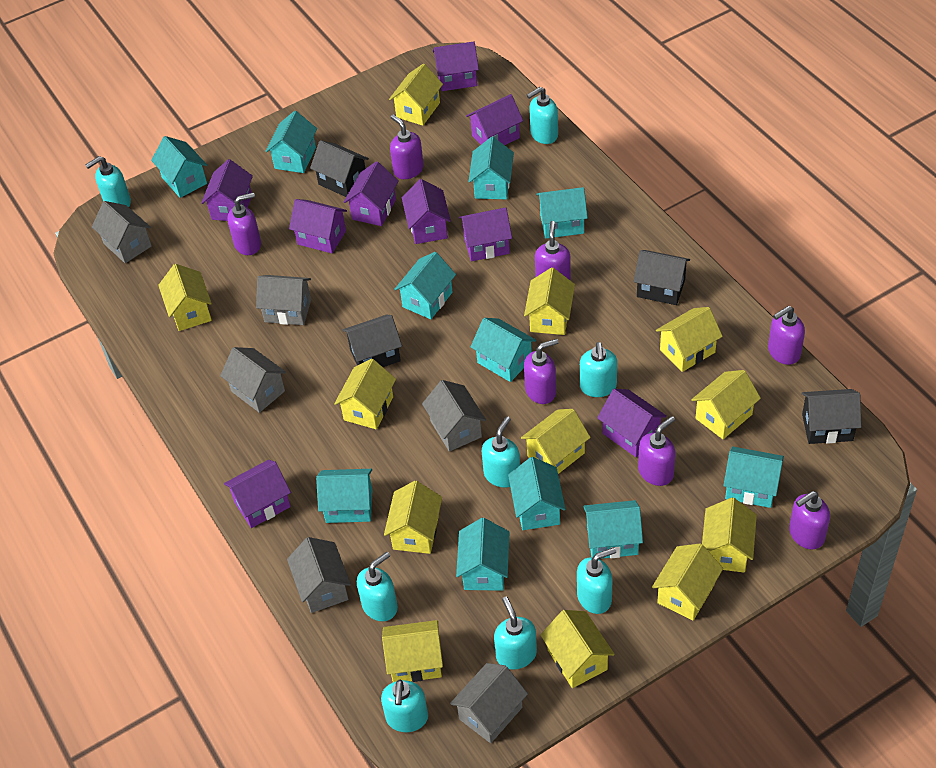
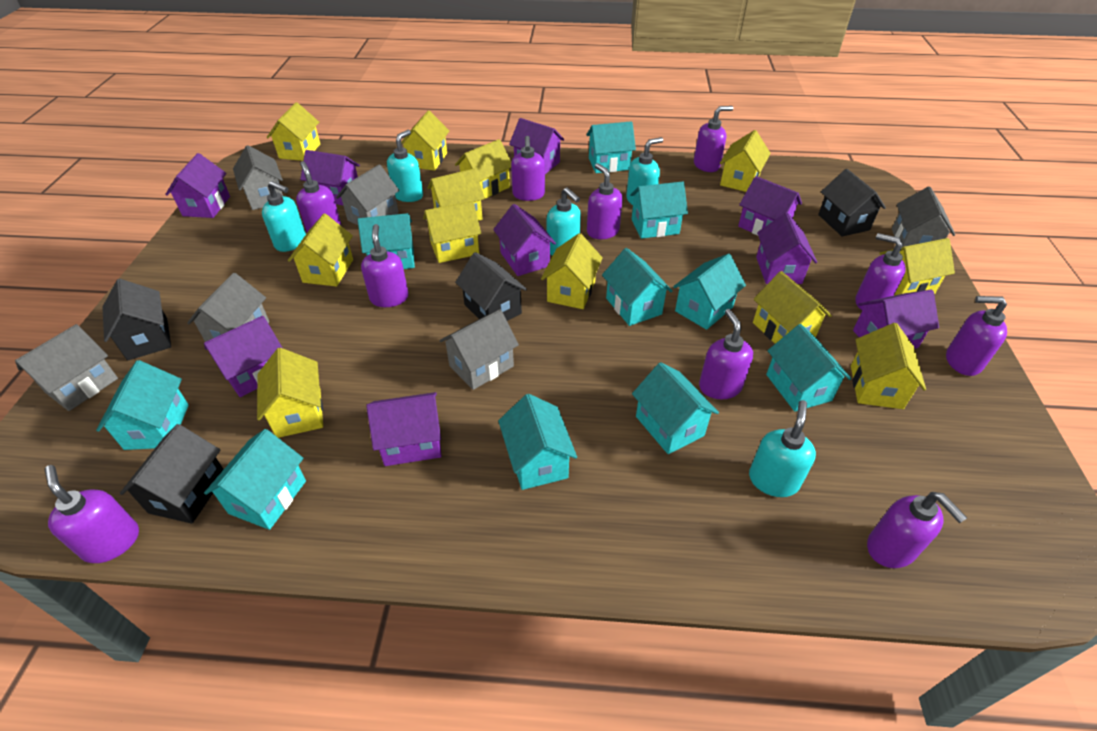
purple soap dispenser: [227,192,261,255] [390,114,424,179] [524,339,559,404] [535,221,571,280] [638,416,676,486] [768,306,805,365] [789,491,830,550] = 7 -> [45,465,139,563] [296,161,341,232] [361,224,409,307] [511,136,545,201] [587,163,623,239] [694,106,733,172] [699,309,753,399] [855,233,906,310] [867,492,967,568] [946,296,1007,376] = 10
turquoise house: [151,136,207,198] [265,111,317,173] [316,469,372,523] [394,252,456,319] [456,518,509,591] [468,137,514,199] [471,318,536,382] [508,457,566,530] [537,187,588,239] [583,500,643,559] [723,446,784,508] = 11 -> [96,360,189,450] [204,429,306,530] [358,213,415,269] [498,394,577,490] [587,121,636,173] [602,248,673,326] [630,181,688,239] [632,362,719,454] [673,254,746,330] [766,324,851,411] = 10
turquoise soap dispenser: [85,156,131,207] [357,552,398,621] [381,679,428,732] [482,416,520,488] [494,597,537,670] [527,87,558,144] [577,547,616,614] [580,342,617,397] = 8 -> [262,181,306,252] [387,130,423,202] [547,187,581,256] [626,137,663,205] [749,400,816,497] = 5

